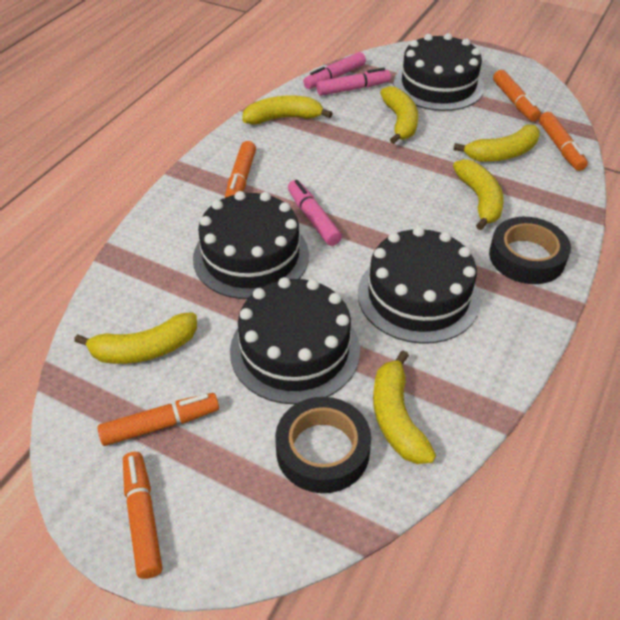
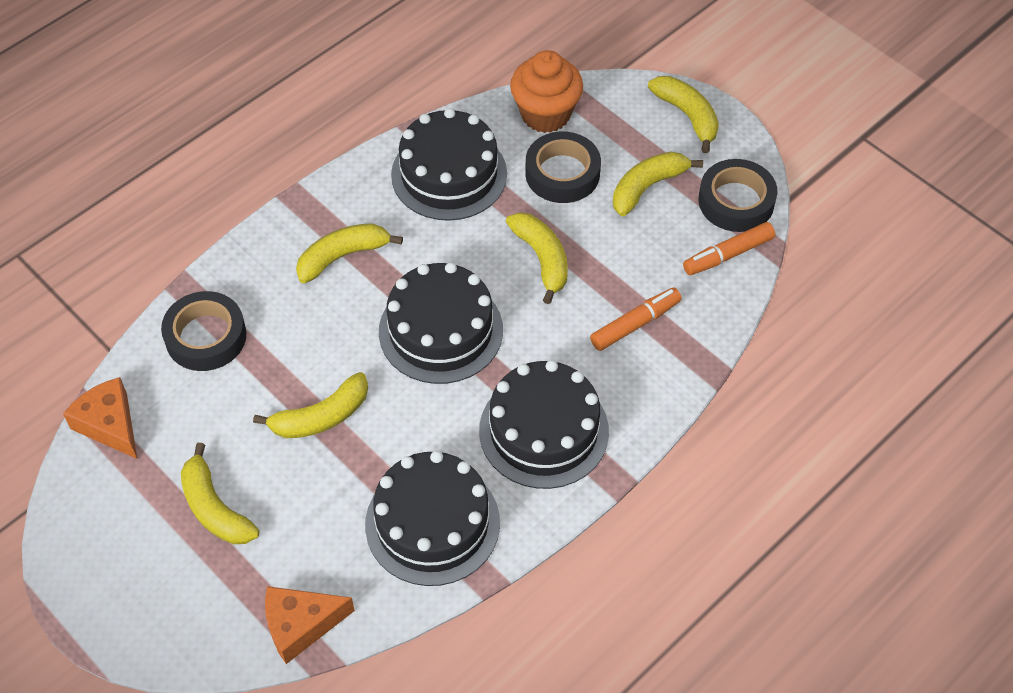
black tape: [275,397,371,493] [489,217,571,284] = 2 -> [161,291,246,371] [525,131,601,203] [699,159,777,232] = 3
orange cheese: none = 0 -> [63,377,137,459] [265,586,355,664] = 2
orange cupcake: none = 0 -> [510,50,583,133] = 1
orange marker: [98,393,219,446] [123,452,162,579] [225,141,256,198] [493,70,541,121] [539,112,588,171] = 5 -> [590,288,681,351] [683,222,775,275] = 2
pink marker: [288,180,342,246] [303,52,366,89] [316,67,391,96] = 3 -> none = 0

